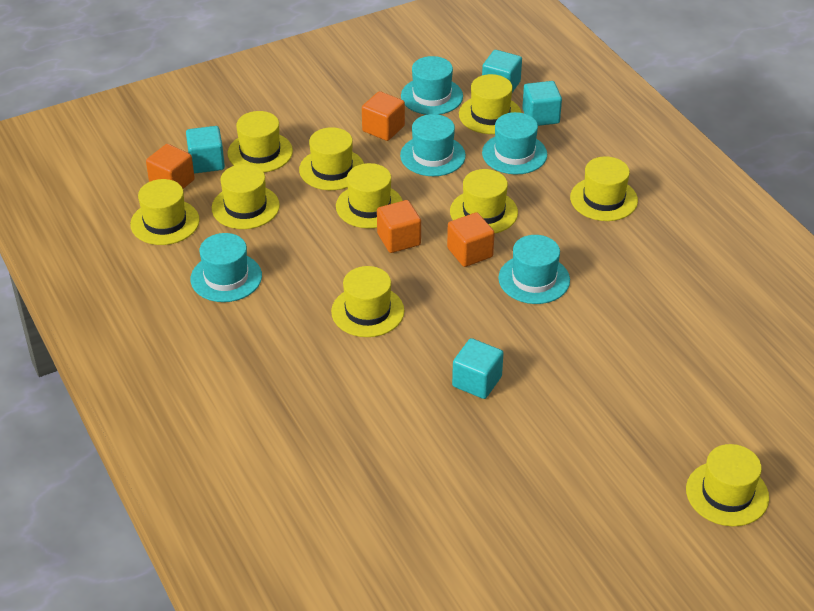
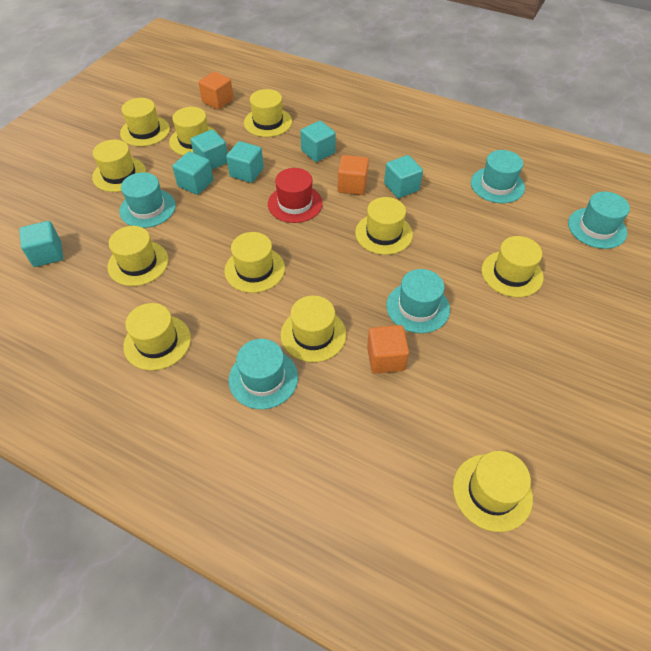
orange cube: [146,144,195,189] [362,91,405,141] [377,200,421,253] [447,212,495,267] = 4 -> [198,72,234,110] [338,155,369,195] [367,325,409,374] = 3
red hat: none = 0 -> [268,168,323,223] = 1
turquoise cube: [186,126,225,173] [452,338,504,399] [482,50,522,93] [522,81,562,126] = 4 -> [19,221,63,267] [172,152,213,195] [191,129,228,170] [226,141,264,183] [300,121,336,162] [384,155,423,198] = 6
yellow hat: [130,179,200,245] [212,164,280,229] [228,111,293,173] [299,127,364,190] [331,266,404,337] [336,163,403,228] [450,169,518,233] [459,74,522,134] [570,156,638,221] [686,444,769,526] = 10 -> [92,140,146,192] [108,226,169,286] [120,98,170,147] [123,303,191,370] [169,107,218,156] [224,232,285,293] [244,89,292,137] [281,296,346,362] [355,197,413,255] [453,451,533,532] [482,236,543,297] = 11

